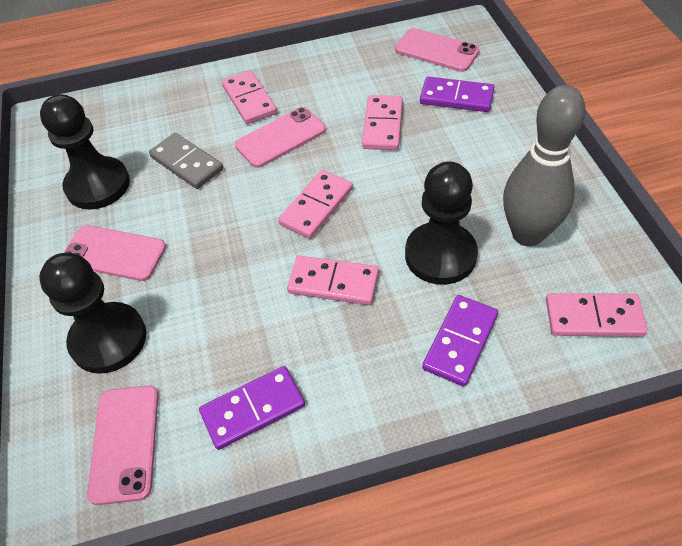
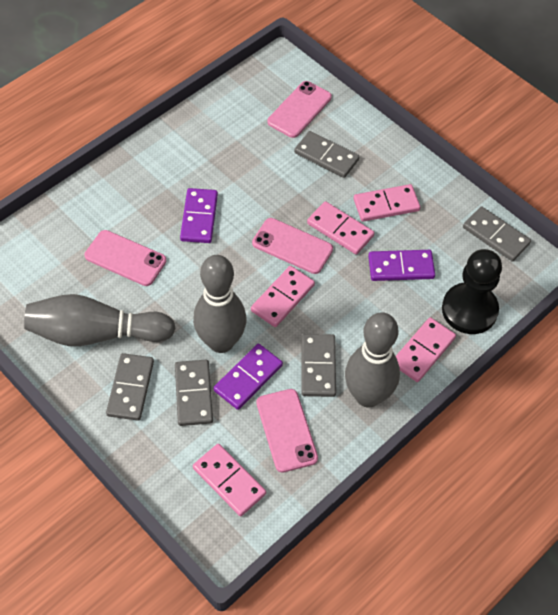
black pawn: [39,253,146,374] [40,94,130,209] [405,162,478,285] = 3 -> [442,249,502,334] = 1
grey bowling pin: [503,85,585,247] = 1 -> [24,294,176,346] [193,255,247,353] [345,312,400,408] = 3
grey domino: [149,133,223,189] = 1 -> [106,353,154,421] [175,360,213,426] [294,131,359,178] [302,334,336,397] [463,207,531,261] = 5

